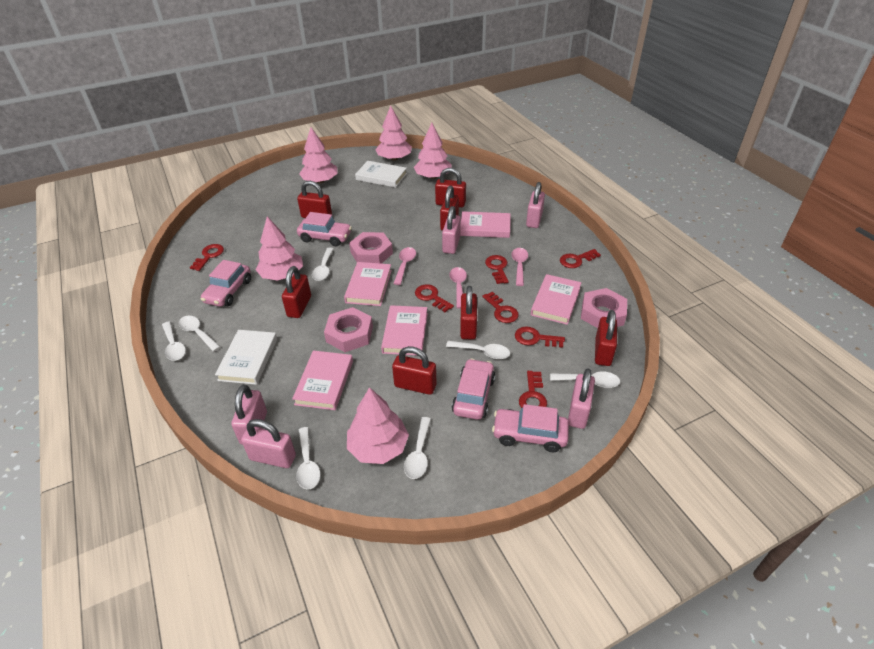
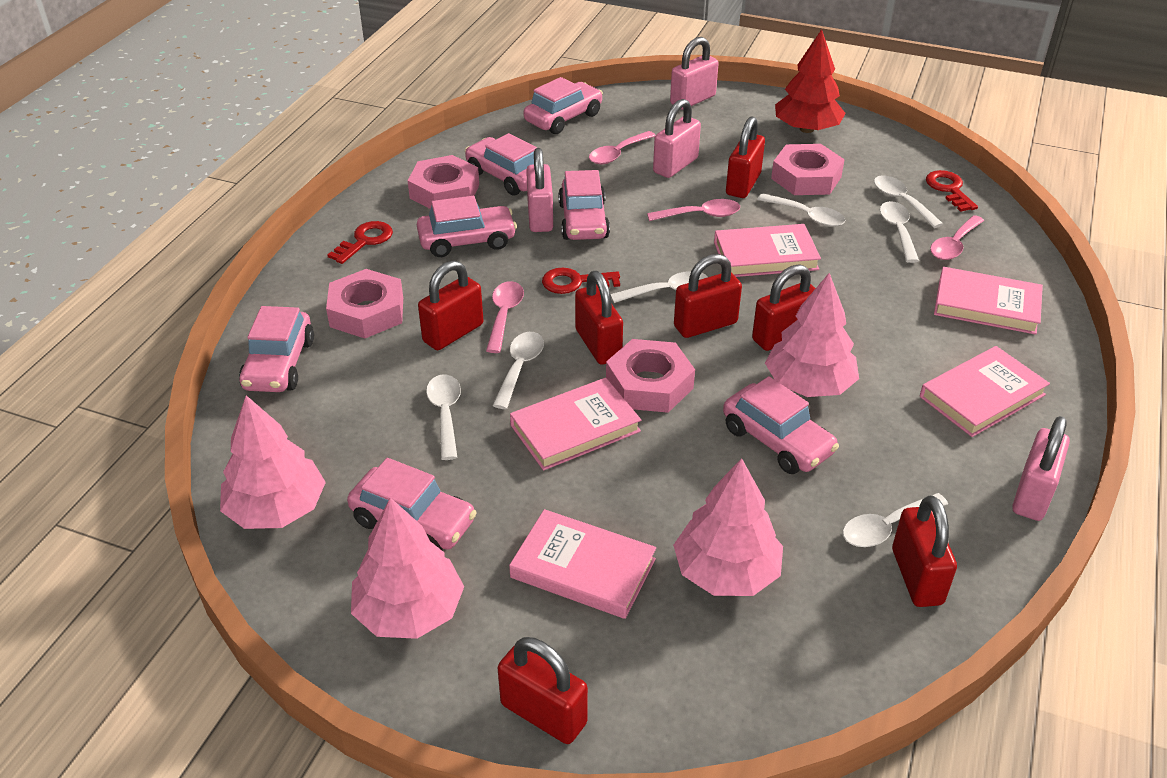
pink car: [201,260,251,307] [297,212,352,246] [452,358,495,420] [492,404,569,452] = 4 -> [239,306,314,392] [347,458,477,550] [417,196,517,257] [465,133,537,196] [524,77,603,134] [558,170,610,240] [723,376,839,474] = 7
pink nut: [324,307,373,352] [349,232,393,264] [581,288,627,328] = 3 -> [326,269,403,338] [408,155,479,209] [606,339,695,413] [771,144,845,195] = 4
pink padlock: [231,385,267,445] [241,419,296,468] [442,206,461,254] [526,182,545,228] [568,368,595,429] = 5 -> [526,148,553,232] [653,99,701,178] [670,37,719,110] [1012,416,1070,521] = 4
pink spoon: [393,247,416,285] [449,267,467,309] [511,248,528,286] = 3 -> [486,281,524,353] [589,131,656,164] [647,199,740,221] [930,215,984,260] = 4
pink tree: [256,216,303,281] [299,127,338,184] [347,387,409,464] [375,105,412,161] [414,123,452,179] = 5 -> [220,395,326,529] [351,498,464,639] [673,458,783,596] [765,273,859,397] = 4
red key: [190,244,224,271] [415,284,454,312] [482,291,519,323] [485,255,509,284] [515,327,565,348] [519,371,547,408] [560,249,601,268] = 7 -> [327,221,393,264] [542,267,620,294] [926,170,978,212] = 3
red tree: none = 0 -> [775,29,846,133] = 1
white book: [215,330,277,385] [355,161,407,188] = 2 -> none = 0

